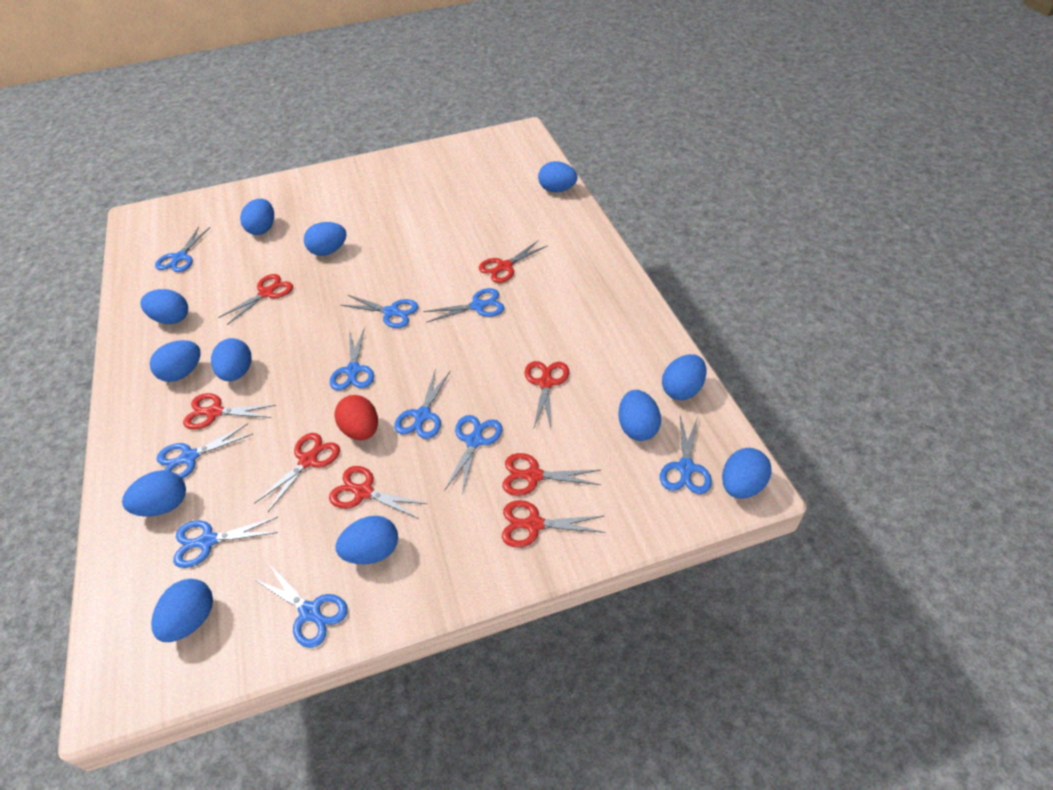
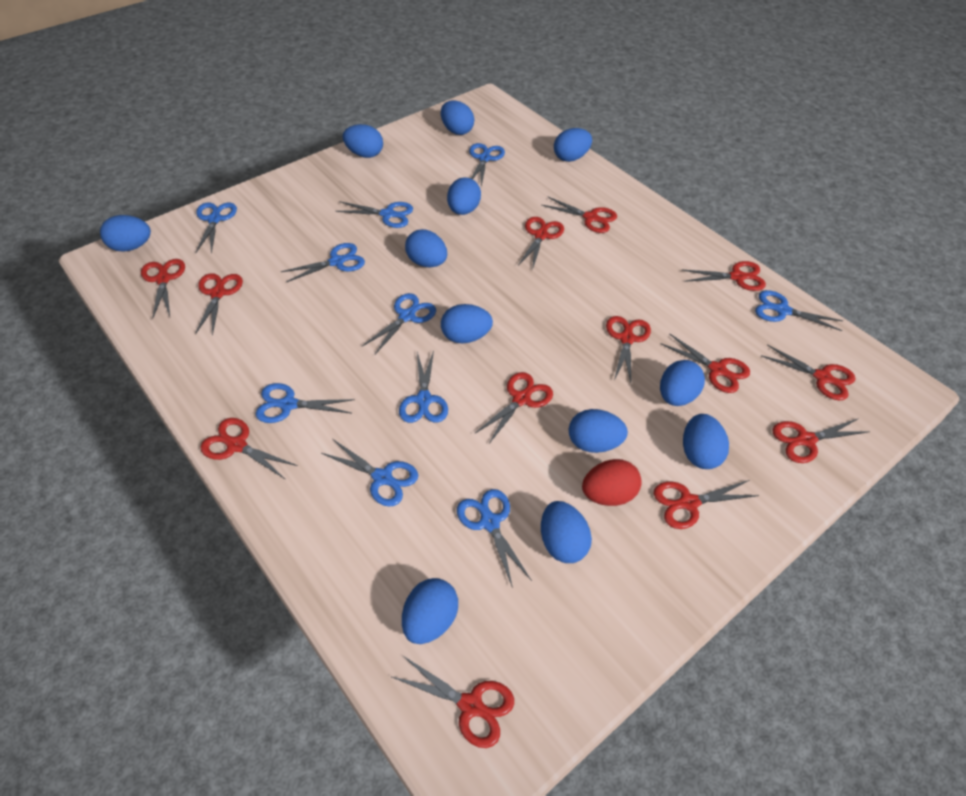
red scissors: [183,393,276,430] [218,274,293,325] [254,433,340,512] [329,466,427,519] [479,240,548,283] [502,453,601,496] [502,500,605,547] [525,361,569,428] = 8 -> [141,259,185,319] [195,273,243,335] [200,418,298,480] [392,655,514,748] [474,372,553,443] [518,217,564,267] [542,196,617,233] [606,316,651,383] [654,480,759,529] [661,333,750,393] [683,261,766,291] [761,344,855,400] [772,418,870,463] = 13

